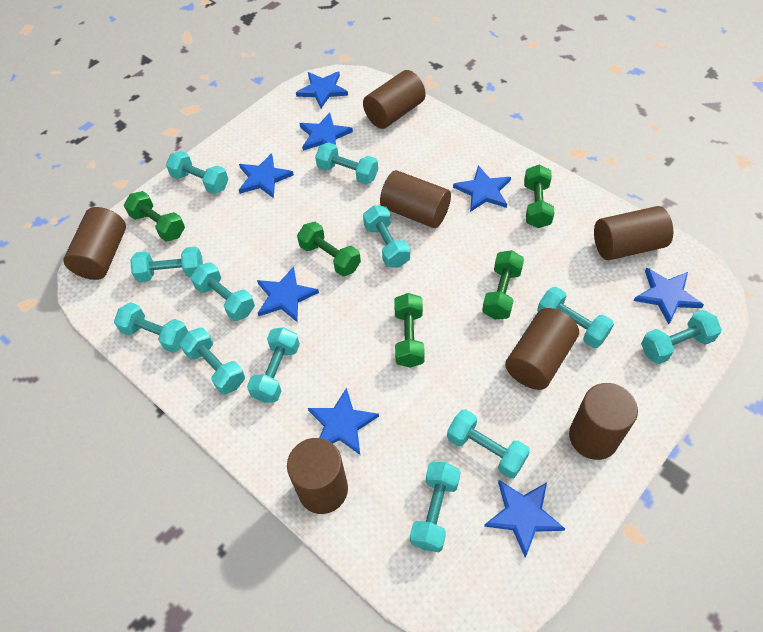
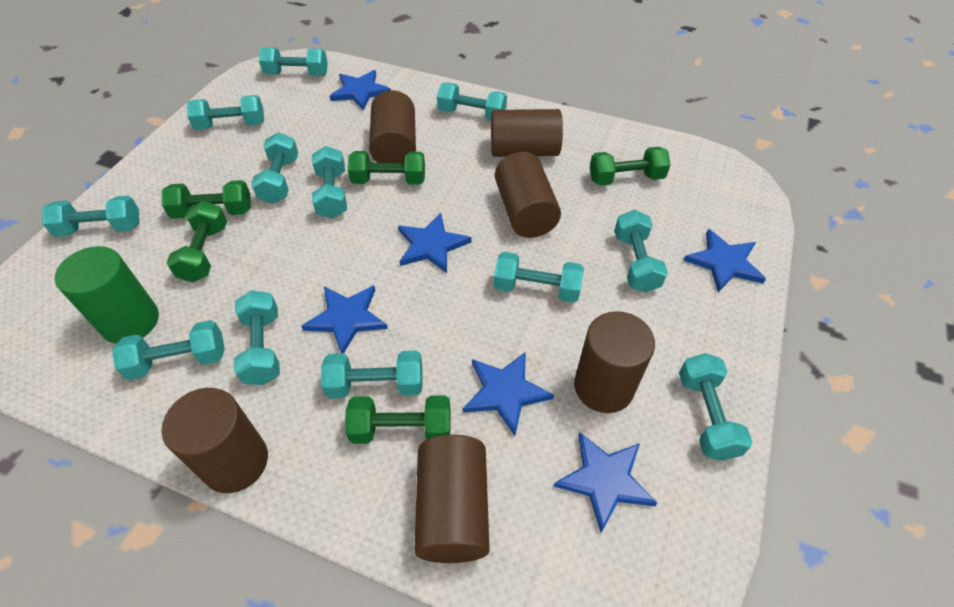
blue star: [239,153,294,198] [257,266,319,322] [296,71,348,108] [299,112,353,151] [308,387,379,455] [453,165,511,212] [484,480,565,558] [634,268,704,324] = 8 -> [301,286,388,353] [330,70,391,110] [398,213,471,273] [463,352,554,436] [554,432,657,533] [683,229,766,292] = 6
brown cylinder: [63,207,126,280] [287,438,348,514] [363,70,426,129] [380,170,451,228] [505,308,579,390] [569,383,638,460] [594,206,673,260] = 7 -> [162,388,268,493] [369,90,416,163] [414,435,490,563] [491,109,563,157] [495,152,561,238] [574,311,655,413] = 6
green cylinder: none = 0 -> [55,246,159,344] = 1

